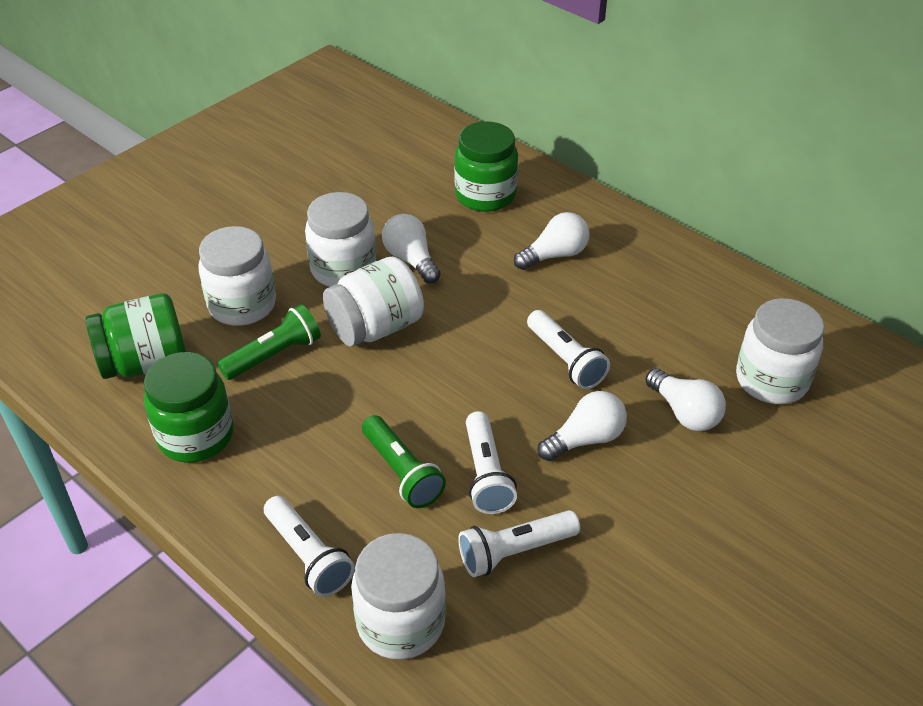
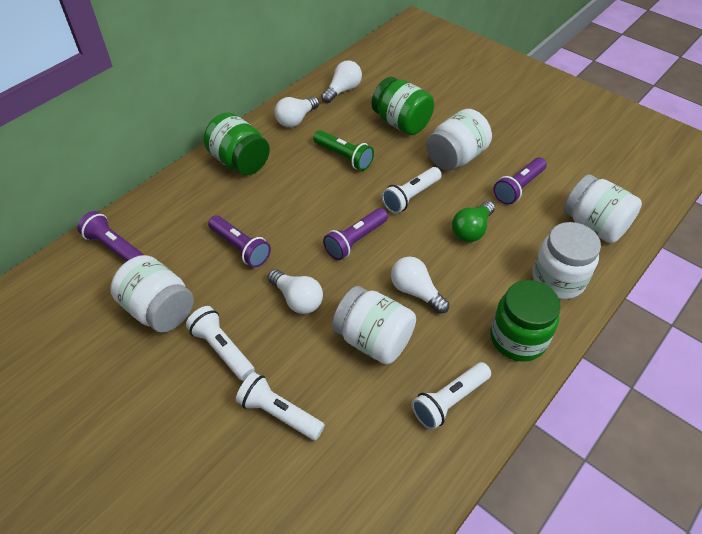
green flashlight: [217,304,321,380] [362,415,446,508] = 2 -> [313,130,374,171] = 1
green light bulb: none = 0 -> [452,201,495,242] = 1
purple flashlight: none = 0 -> [77,211,144,262] [208,215,271,267] [323,208,388,260] [493,157,547,204] = 4

